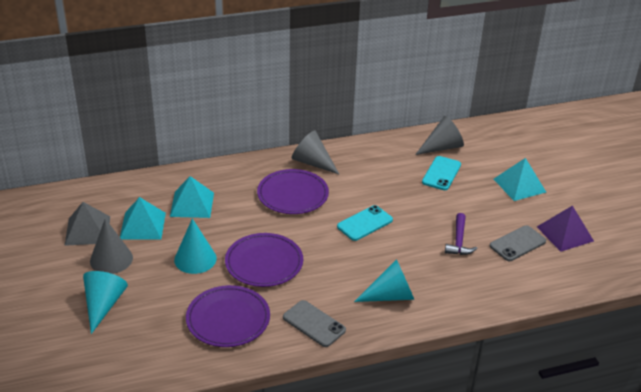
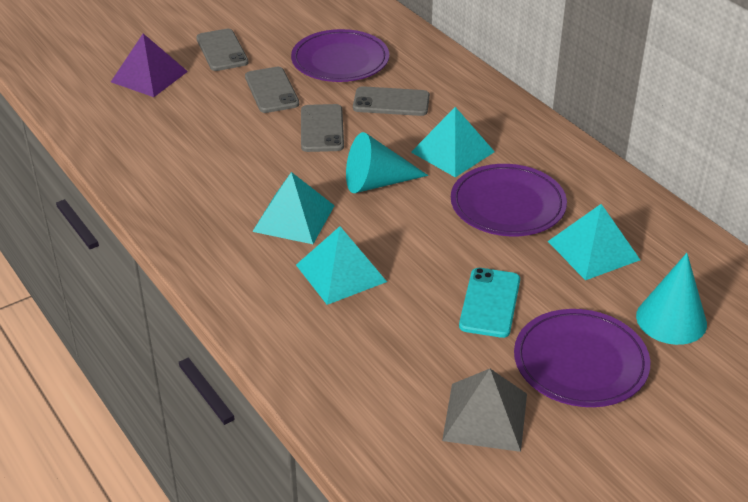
grey cone: [90,219,133,274] [292,130,339,174] [415,116,464,155] = 3 -> none = 0
grey phone: [283,300,346,347] [490,225,546,261] = 2 -> [196,29,249,71] [245,67,299,113] [301,104,344,152] [353,86,430,116] = 4
purple hammer: [445,213,477,255] = 1 -> none = 0
turquoise cone: [83,271,128,334] [174,218,217,274] [354,259,414,302] = 3 -> [346,132,428,193] [636,253,707,345] = 2
turquoise phone: [337,205,393,241] [422,156,461,190] = 2 -> [459,268,520,338] = 1
turquoise pyramid: [120,197,166,240] [170,176,214,218] [494,158,546,201] = 3 -> [252,172,335,244] [296,226,387,305] [411,107,495,177] [548,204,640,280] = 4

